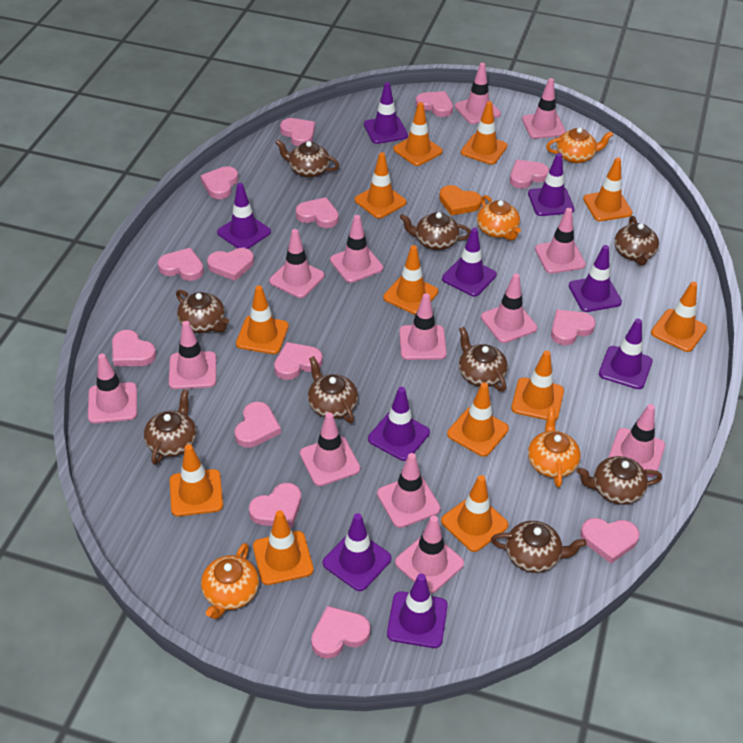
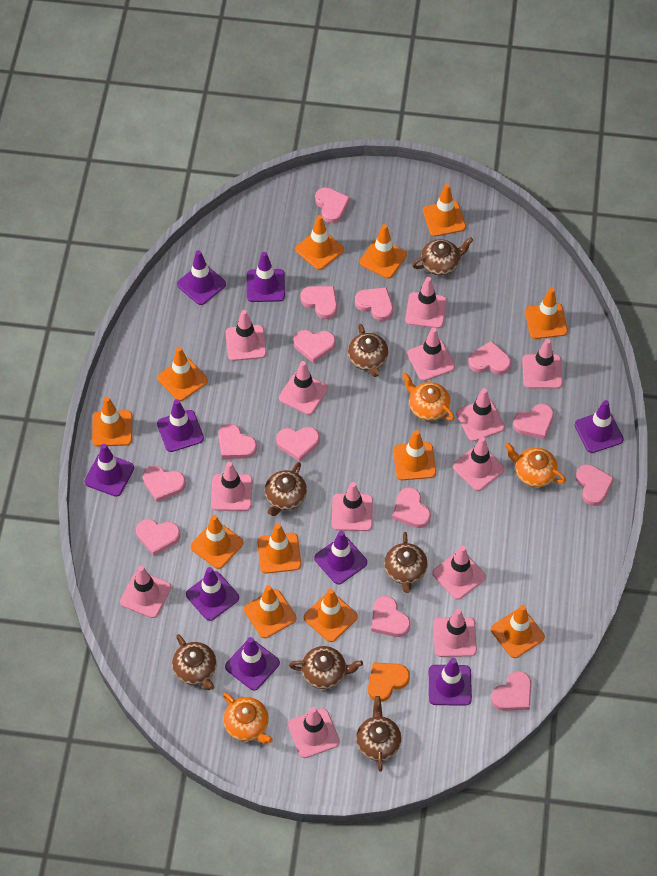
brown teapot: [144,389,196,465] [176,290,229,333] [275,139,339,178] [308,356,358,423] [400,212,471,250] [459,327,508,391] [491,521,586,573] [577,456,662,505] [614,216,659,266] = 9 -> [172,634,217,690] [265,462,307,516] [289,646,363,689] [348,324,388,377] [356,696,402,772] [384,532,428,593] [412,237,473,275] = 7
orange teapot: [201,543,259,619] [477,195,521,240] [528,408,581,487] [546,127,613,163] = 4 -> [223,692,273,744] [402,372,455,421] [505,442,566,487] = 3

